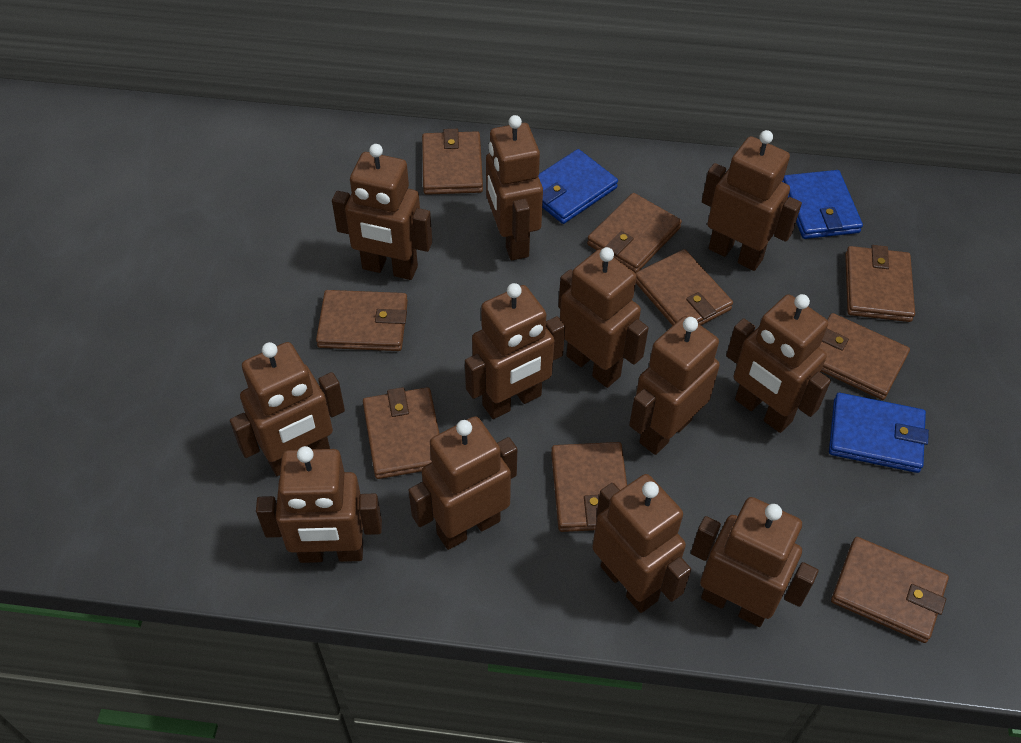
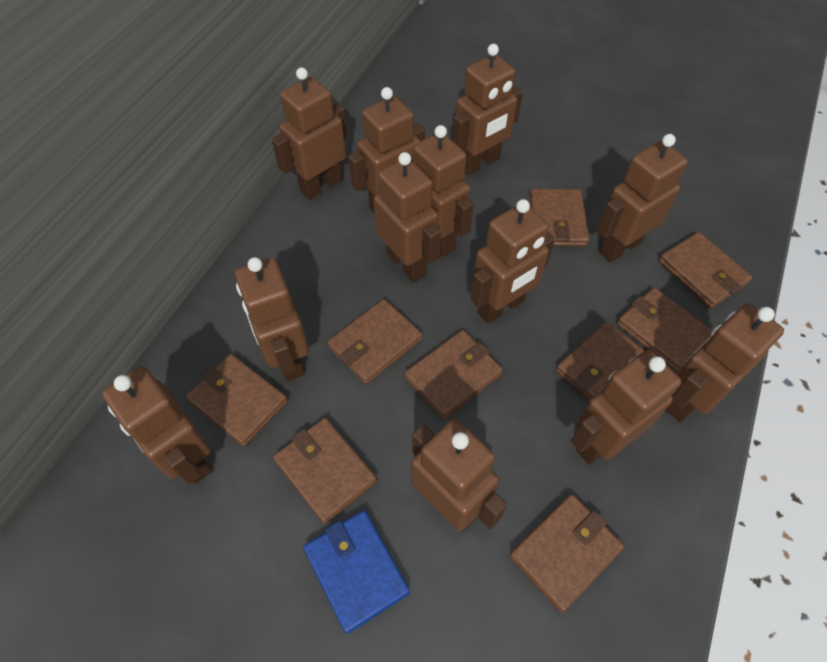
blue wallet: [538,149,618,224] [782,170,863,239] [829,393,929,473] = 3 -> [303,511,410,634] = 1

